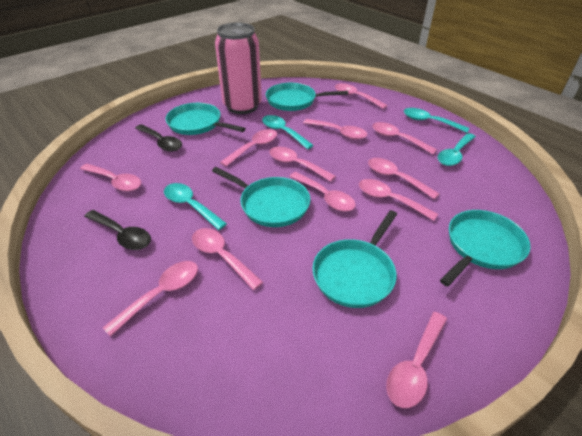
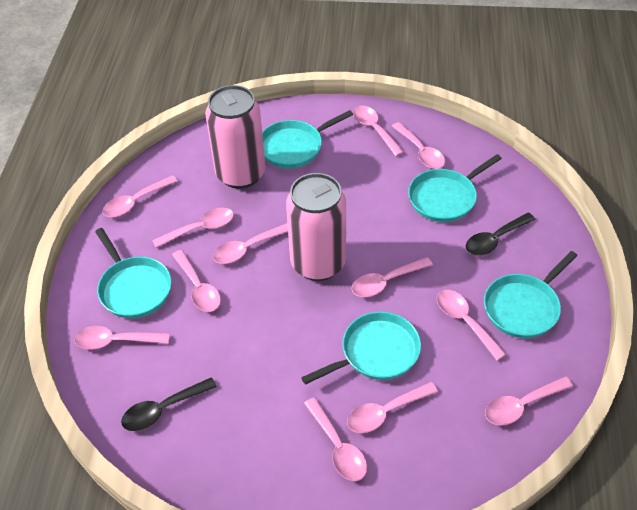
pink can: [215,23,262,114] = 1 -> [205,85,265,189] [286,173,346,281] = 2
turquoise spoon: [164,183,227,230] [262,115,314,149] [404,108,470,133] [438,133,476,166] = 4 -> none = 0

